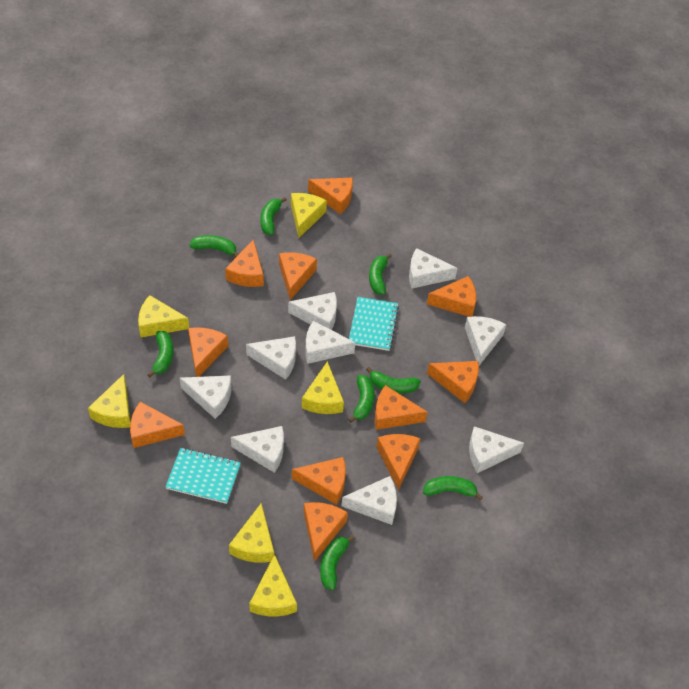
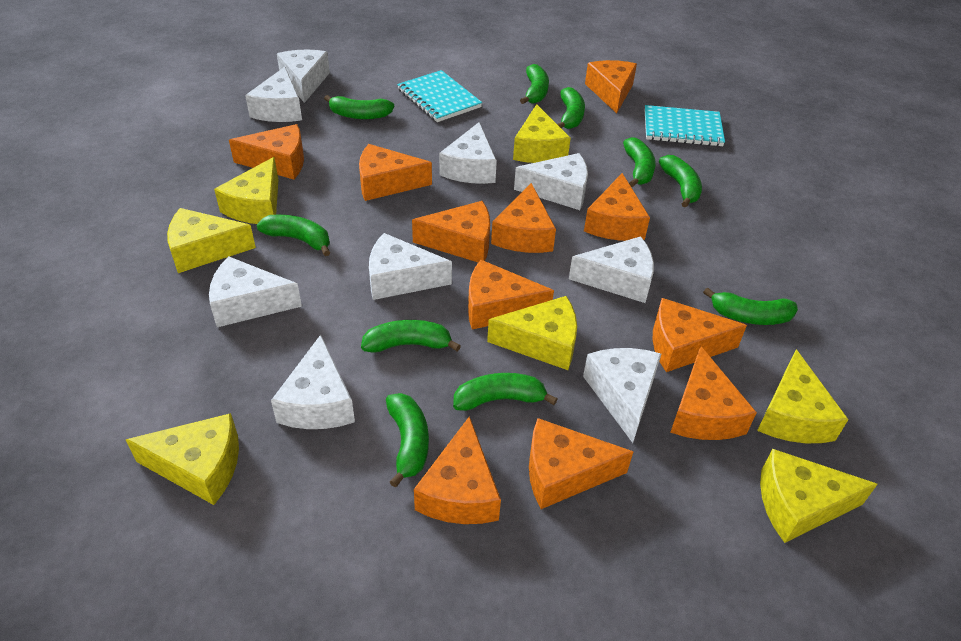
green banana: [147,331,173,377] [190,235,238,257] [261,197,287,235] [320,535,355,590] [348,375,374,423] [366,367,421,393] [369,253,392,295] [423,476,483,500] = 8 -> [256,215,330,256] [324,95,394,119] [361,320,461,353] [386,393,429,488] [453,373,557,411] [520,64,549,104] [557,87,585,129] [623,137,656,187] [659,155,702,208] [703,287,798,325] = 10
yellow cheese: [88,374,131,428] [138,295,189,337] [229,503,274,563] [249,554,297,616] [291,193,327,238] [302,361,344,414] = 6 -> [126,413,239,505] [167,208,256,273] [214,157,279,224] [487,296,577,370] [513,104,571,163] [757,349,849,443] [760,449,878,543] = 7

